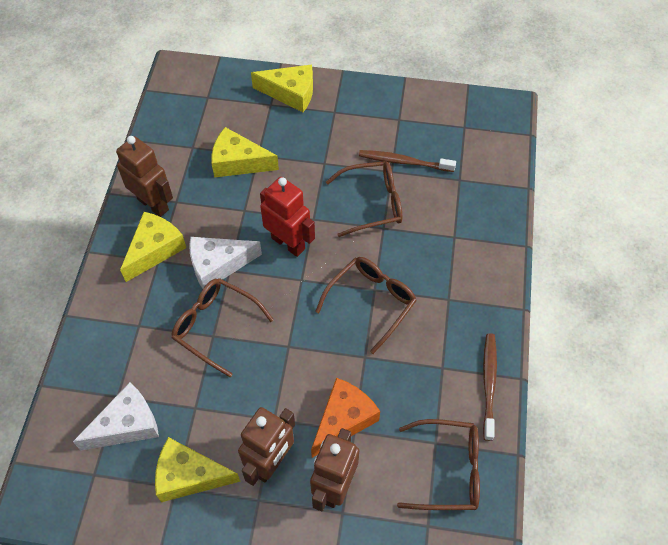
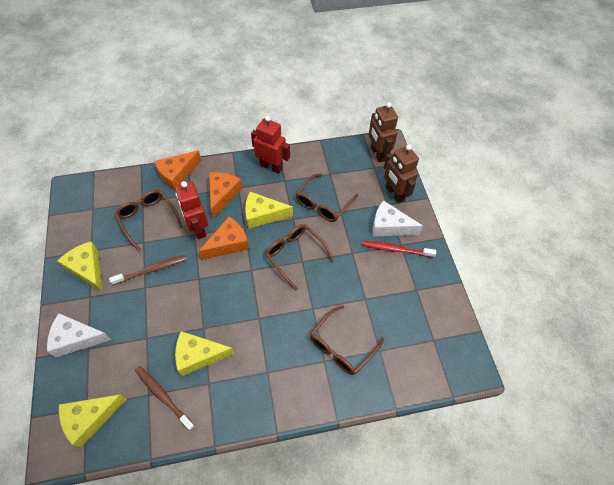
brown robot: [116,136,173,217] [238,407,295,486] [310,428,359,511] = 3 -> [368,102,398,163] [384,145,419,203] = 2
orange cheese: [311,378,380,458] = 1 -> [154,150,201,191] [198,217,249,260] [209,172,242,219] = 3
red robot: [260,177,315,257] = 1 -> [175,181,208,239] [251,116,290,174] = 2
red toothbrush: none = 0 -> [362,241,436,258] = 1

